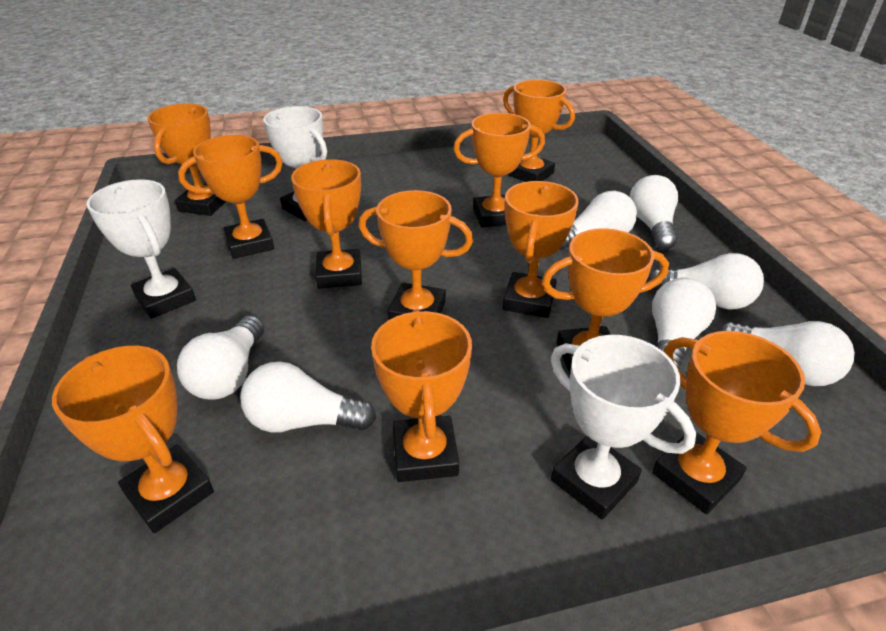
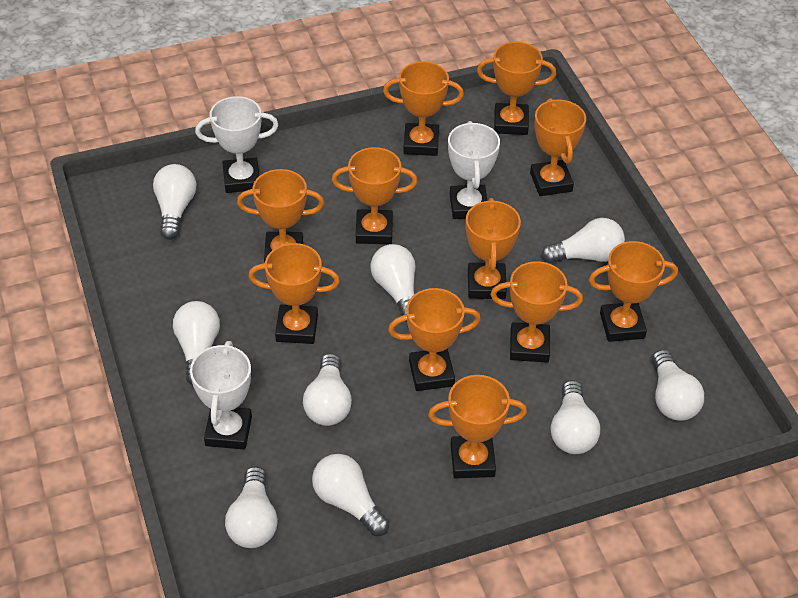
white light bulb: [177,315,264,399] [240,362,376,433] [559,191,637,250] [629,175,678,250] [647,253,764,309] [652,277,716,370] [717,321,855,386] = 7 -> [153,164,196,240] [173,301,220,385] [225,466,278,548] [303,353,352,426] [312,454,389,536] [371,244,415,322] [541,218,625,263] [551,380,600,454] [652,349,704,421] = 9

